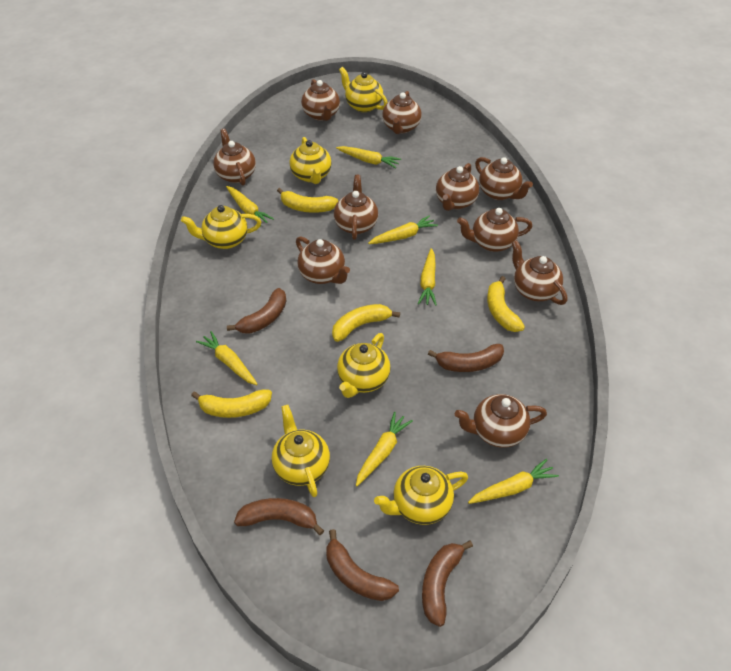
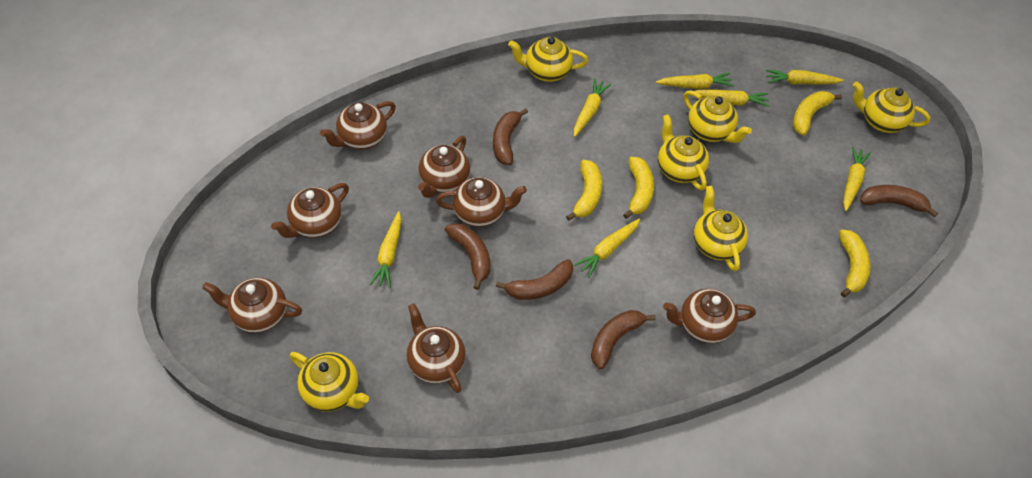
brown teapot: [213,129,256,186] [296,236,350,284] [301,79,340,121] [334,175,378,240] [382,91,422,134] [436,163,479,211] [455,394,547,448] [457,208,533,252] [475,157,533,200] [512,240,567,305] = 10 -> [202,278,302,333] [271,183,349,238] [320,101,396,150] [407,303,466,393] [418,136,470,198] [436,177,527,227] [663,289,756,343] = 7

